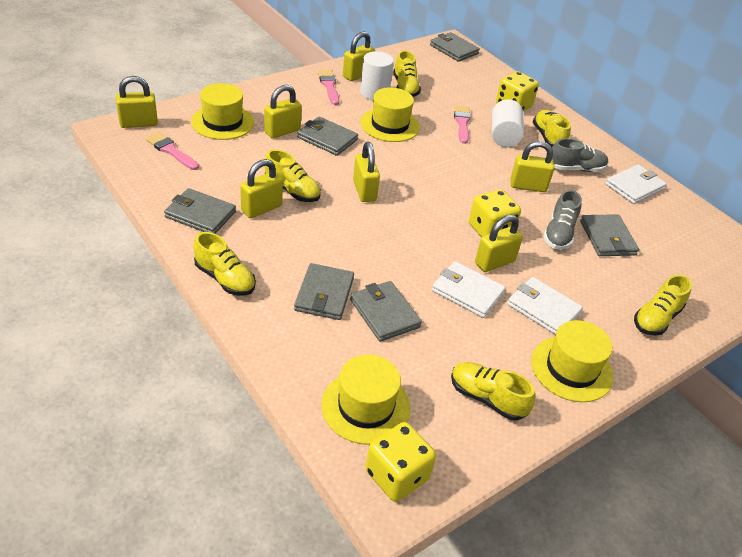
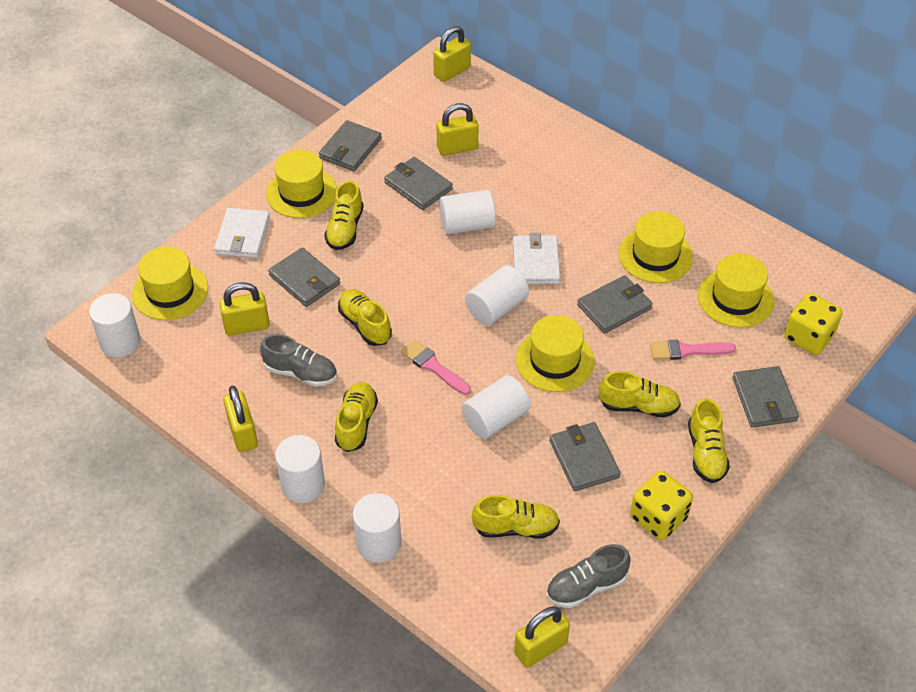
pink brush: [146,132,199,170] [318,70,339,105] [454,105,471,144] = 3 -> [401,339,471,395] [650,340,736,360] = 2
white cylinder: [360,51,394,101] [492,99,524,147] = 2 -> [89,293,141,358] [275,435,325,503] [353,493,402,563] [440,190,496,235] [462,375,530,439] [465,265,529,326] = 6
white wallet: [432,261,506,318] [507,277,583,335] [605,165,667,204] = 3 -> [214,208,270,258] [513,233,560,284] = 2
yellow dice: [366,422,436,502] [469,190,521,237] [496,71,539,111] = 3 -> [630,471,693,540] [784,293,843,355] = 2
yellow hat: [191,83,254,140] [321,355,411,445] [360,87,420,142] [531,320,613,402] = 4 -> [132,247,208,320] [266,150,337,218] [516,315,595,392] [619,211,693,283] [698,254,774,328] = 5
yellow padlock: [116,76,158,128] [240,159,283,218] [264,85,302,139] [343,31,375,81] [353,142,380,202] [475,215,523,272] [510,141,555,192] = 7 -> [219,282,270,336] [223,386,258,452] [433,26,471,82] [437,103,478,156] [514,606,570,668] = 5

